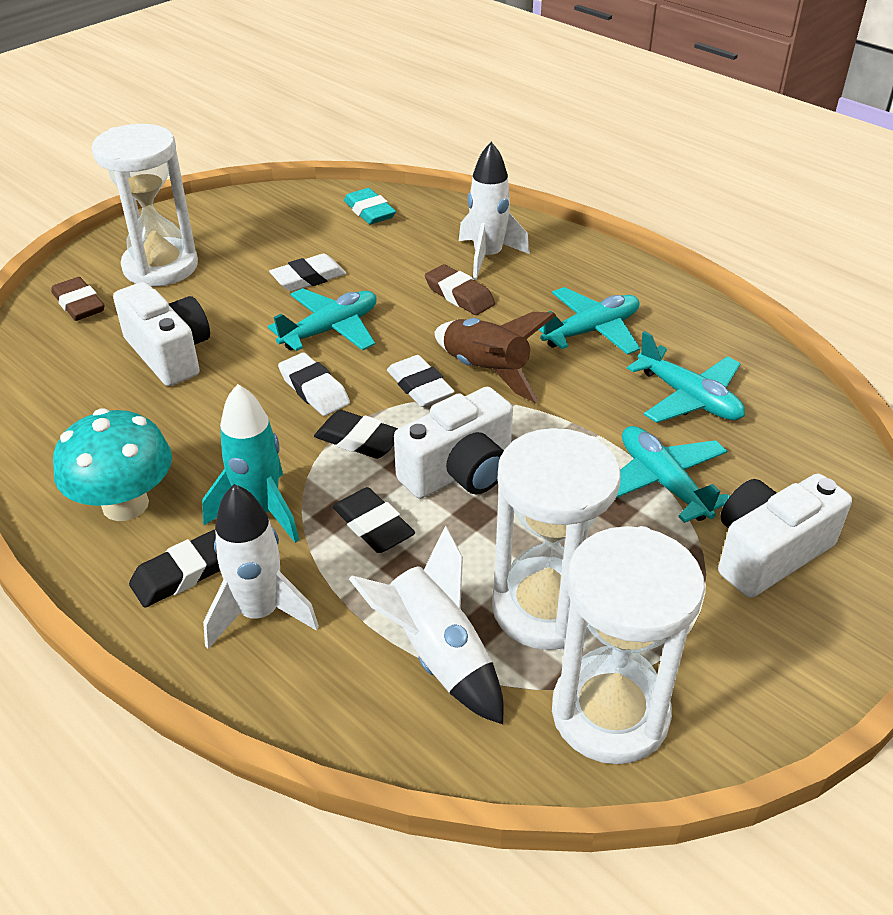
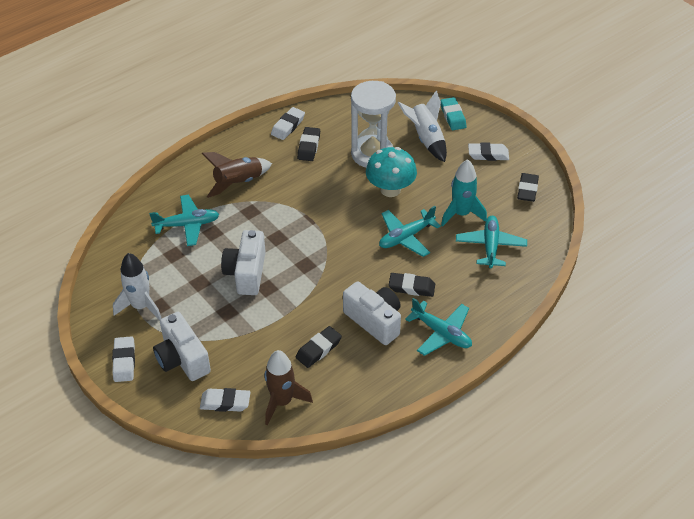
black eraser: [129,530,220,607] [314,410,398,459] [333,487,415,553] = 3 -> [296,326,342,368] [297,127,320,161] [389,273,435,297] [517,173,539,202] = 4
brown eraser: [51,277,105,321] [425,264,495,315] = 2 -> none = 0
brown rocket: [435,312,556,402] = 1 -> [202,152,272,198] [265,350,313,425] = 2
white eraser: [269,254,346,292] [278,353,350,416] [387,355,455,407] = 3 -> [112,336,135,382] [200,388,250,412] [271,107,305,140] [468,142,509,161] = 4
white hourglass: [92,124,198,287] [492,428,621,650] [552,526,705,764] = 3 -> [351,81,396,167] = 1
white rocket: [203,484,319,649] [349,526,504,724] [459,142,530,280] = 3 -> [113,253,162,320] [398,90,447,162] = 2

